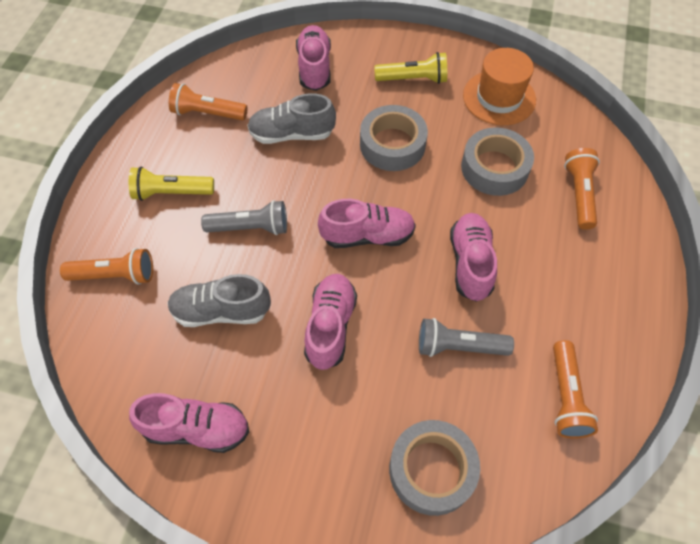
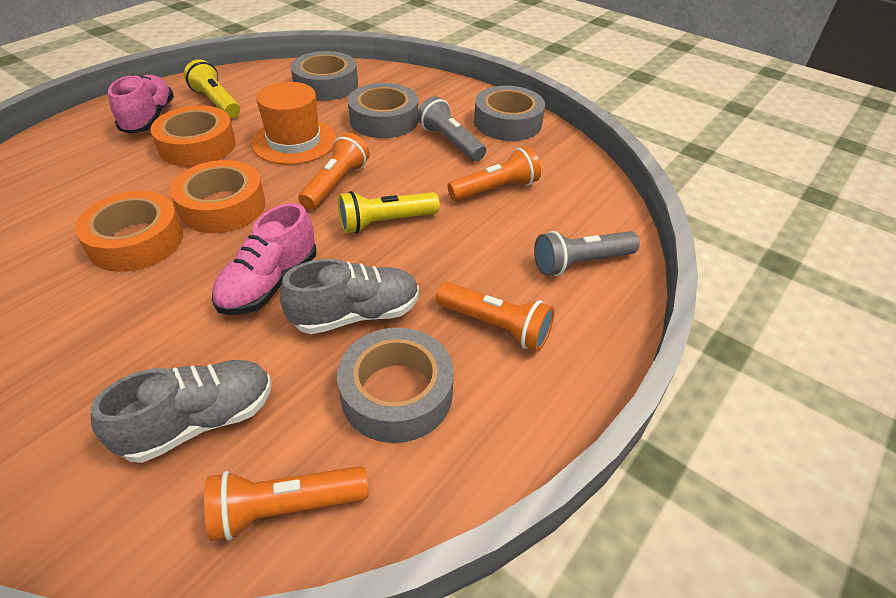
grey tape: [360,105,428,171] [389,420,480,516] [461,127,534,196] = 3 -> [291,51,358,101] [337,328,454,443] [348,83,418,138] [474,86,545,141] = 4
orange tape: none = 0 -> [75,191,183,272] [150,105,236,167] [170,160,265,233] = 3
pink shoe: [129,393,249,453] [296,25,331,91] [304,274,357,370] [318,199,416,248] [450,213,497,302] = 5 -> [108,74,174,134] [212,203,316,315] = 2

